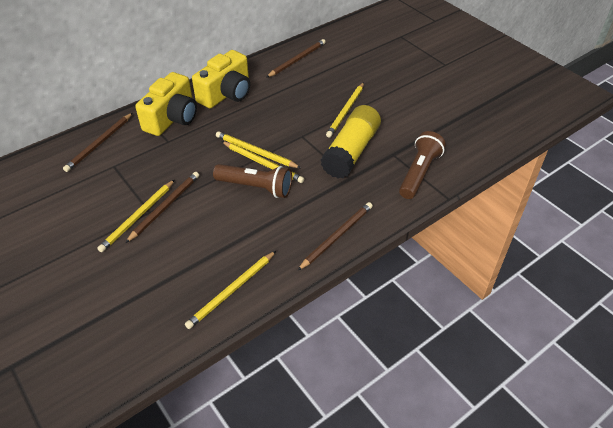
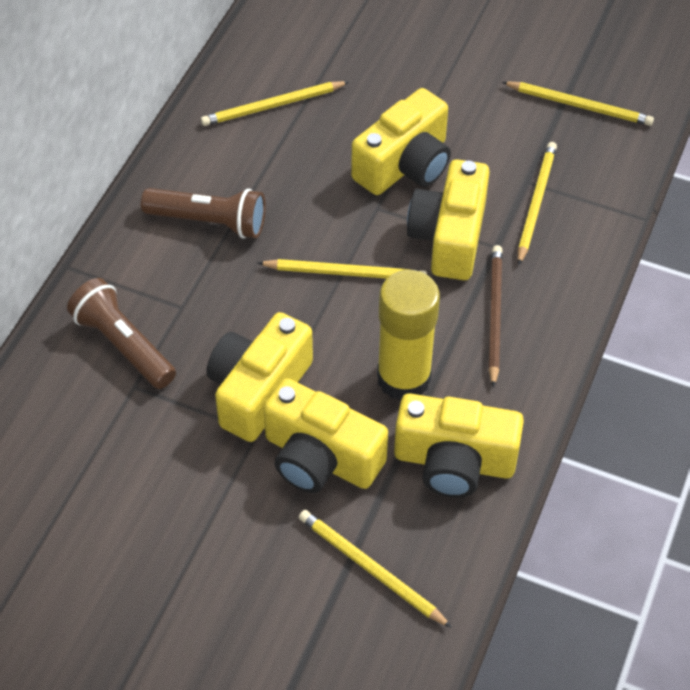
brown pencil: [63,113,133,172] [125,172,199,243] [266,39,326,78] [297,202,373,271] = 4 -> [488,245,503,388] = 1
yellow camera: [135,72,197,136] [192,50,250,108] = 2 -> [207,312,313,442] [263,378,388,493] [351,88,451,195] [394,393,524,498] [407,159,490,280] = 5

